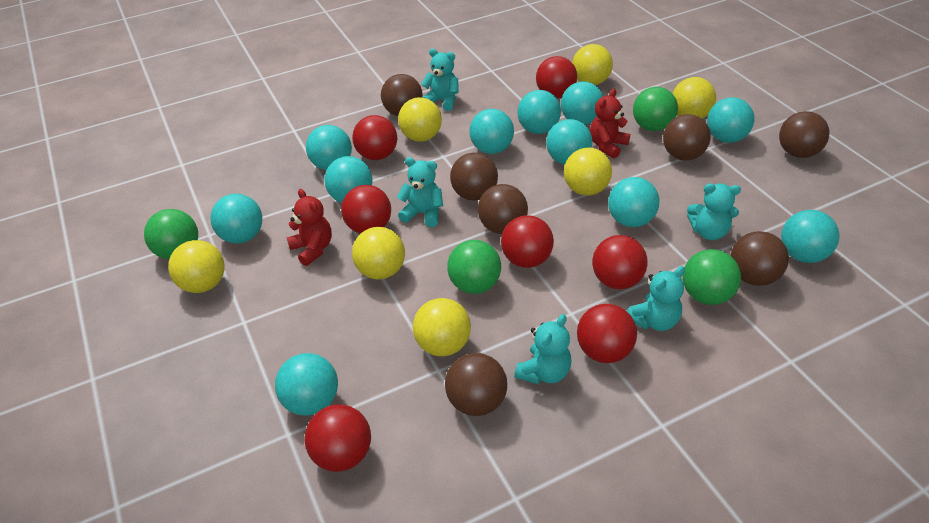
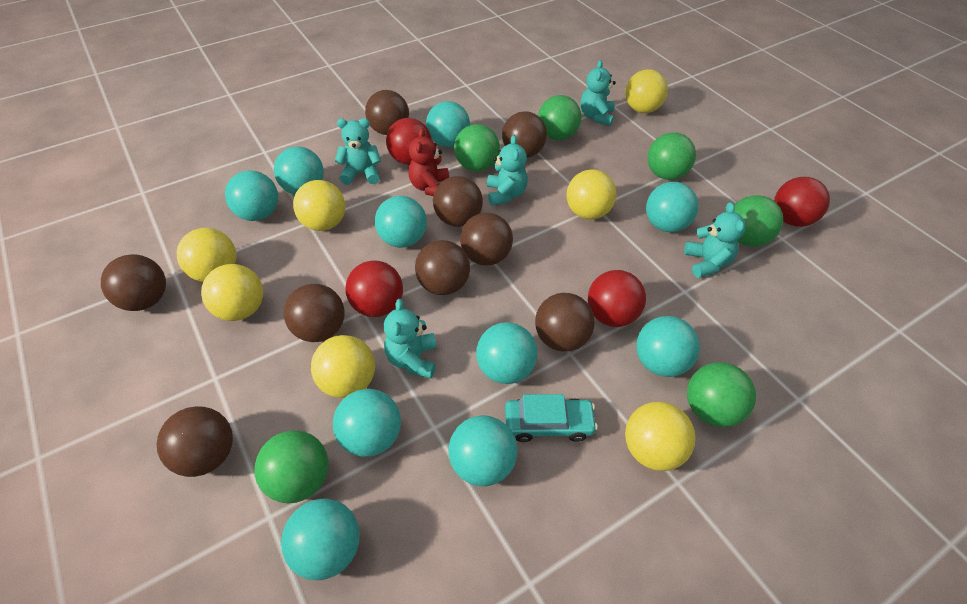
brown ball: [381,74,423,116] [445,353,507,416] [450,153,498,201] [478,184,528,234] [663,114,711,161] [731,231,789,286] [779,111,829,158] = 7 -> [101,254,166,311] [157,406,233,477] [284,284,345,342] [365,90,409,135] [415,240,470,295] [433,176,483,227] [460,213,513,266] [502,111,547,158] [535,293,595,352] = 9
green ball: [144,209,198,259] [447,240,501,294] [633,87,678,131] [683,249,741,305] = 4 -> [255,430,329,503] [454,124,500,171] [538,95,582,140] [648,132,696,180] [687,362,756,427] [734,195,783,247] = 6
red ball: [304,404,371,472] [341,185,391,234] [352,115,397,160] [501,215,554,268] [536,56,577,98] [577,304,637,363] [592,235,648,289] = 7 -> [345,260,403,317] [386,118,432,165] [588,270,646,327] [774,177,830,227] = 4
red teddy bear: [287,189,332,266] [590,89,630,159] = 2 -> [408,128,449,196] = 1
turquoise ball: [210,194,262,244] [275,353,338,416] [306,125,352,170] [324,156,373,203] [469,109,514,154] [517,90,561,134] [546,119,592,165] [561,81,603,125] [608,177,660,227] [707,97,754,143] [781,210,840,263] = 11 -> [225,170,278,221] [274,146,324,195] [281,499,360,580] [333,389,401,457] [375,196,427,248] [426,101,470,147] [448,415,517,486] [476,322,538,384] [636,316,700,377] [646,182,698,232] = 10
turquoise car: none = 0 -> [505,394,598,442] = 1

